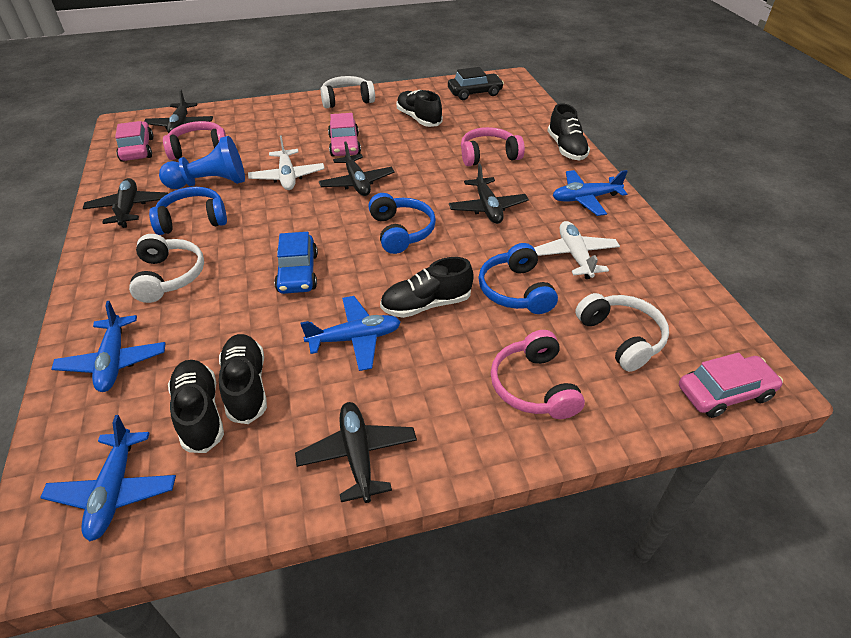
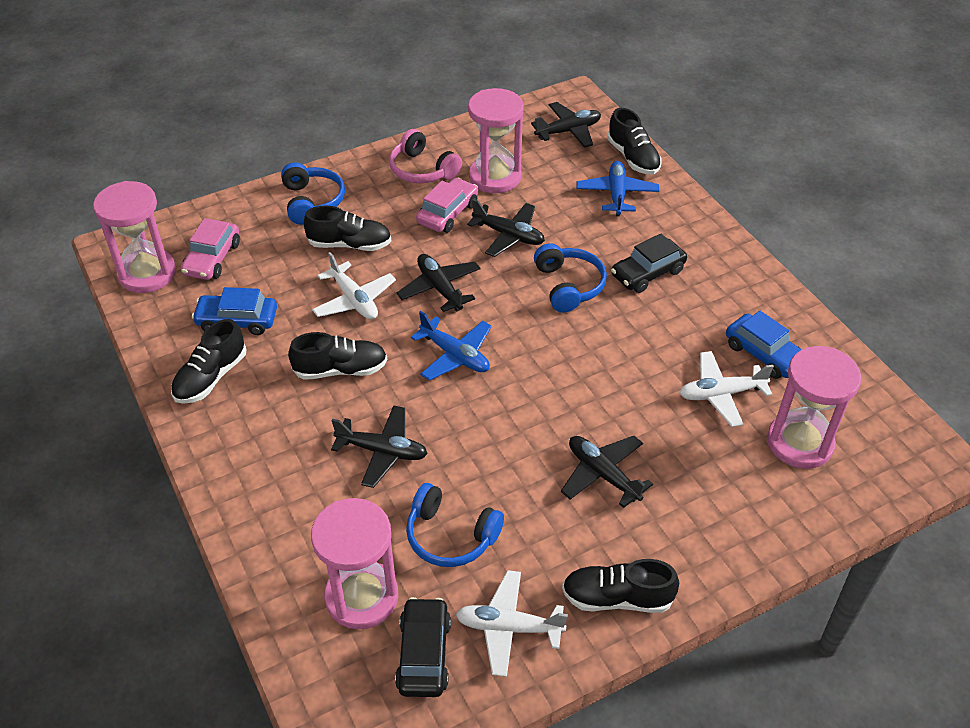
black car: [448,67,504,100] = 1 -> [395,597,451,697] [611,234,687,293] = 2
blue car: [274,232,318,294] = 1 -> [192,287,277,335] [726,311,802,379] = 2
blue pawn: [159,136,245,189] = 1 -> none = 0
blue plane: [40,415,176,541] [52,301,165,392] [300,296,401,371] [553,170,628,216] = 4 -> [411,311,492,381] [577,161,659,216] = 2
pink car: [115,121,153,162] [328,113,361,157] [679,352,783,418] = 3 -> [181,218,240,280] [416,178,478,233] = 2
pink headphones: [163,121,226,160] [461,127,525,166] [491,330,585,419] = 3 -> [389,129,462,183] = 1
pink hourglass: none = 0 -> [93,181,176,293] [311,498,398,629] [468,88,524,193] [767,346,861,469] = 4
white headphones: [129,234,204,303] [320,76,375,108] [575,293,669,372] = 3 -> none = 0
white plane: [248,135,325,190] [534,221,620,279] = 2 -> [312,252,396,320] [456,570,568,677] [680,351,774,427] = 3

